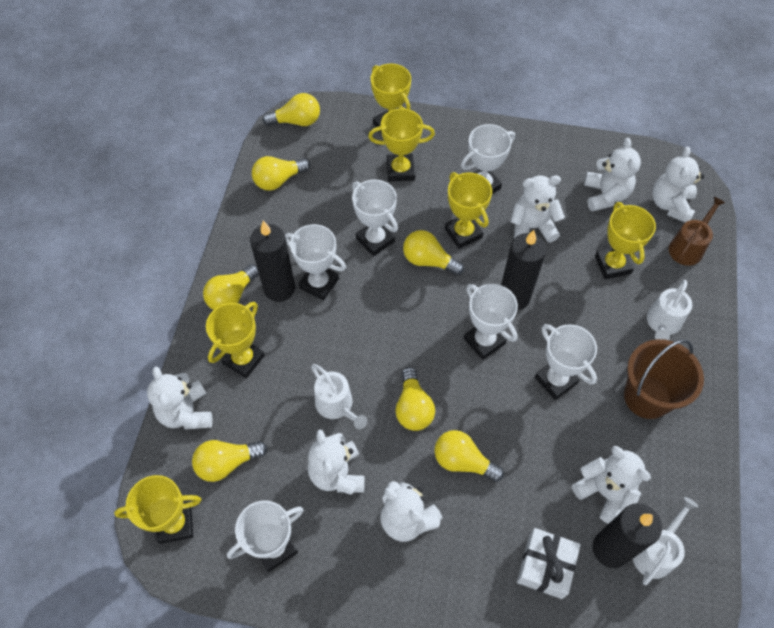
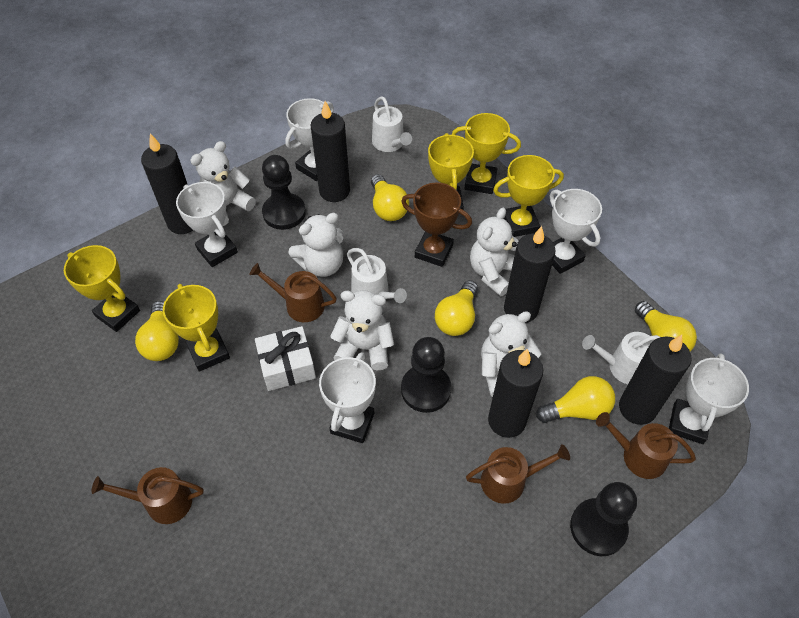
black candle: [250,221,295,302] [501,230,547,310] [593,503,662,568] = 3 -> [141,133,193,234] [310,101,350,202] [488,349,543,438] [504,226,556,323] [619,335,692,425] = 5
black pawn: none = 0 -> [262,155,306,230] [401,337,451,413] [570,482,637,556] = 3
brown bucket: [624,339,704,419] = 1 -> none = 0
brown trophy: none = 0 -> [401,182,472,267] = 1
brown watering can: [669,197,726,266] = 1 -> [92,467,204,524] [249,263,337,322] [466,444,570,504] [596,412,696,479] = 4
white teddy bear: [147,367,213,429] [308,429,365,495] [380,481,443,542] [510,176,565,243] [572,446,651,524] [584,138,641,212] [652,147,704,222] = 7 -> [190,141,256,226] [288,213,344,277] [330,290,394,370] [470,208,519,296] [481,311,542,397] = 5
white trophy: [227,501,304,572] [285,224,346,300] [352,179,398,256] [461,124,515,194] [464,284,518,360] [535,324,597,400] = 6 -> [176,182,238,267] [285,98,334,181] [319,352,376,443] [550,189,602,274] [669,353,749,444] = 5
yellow light bulb: [192,440,267,482] [203,264,259,310] [252,156,310,191] [263,93,320,126] [395,367,435,431] [403,230,464,275] [434,430,504,482] = 7 -> [135,301,179,361] [371,174,409,221] [435,280,478,336] [536,376,615,423] [635,301,697,352] = 5
yellow trophy: [114,475,201,544] [206,302,265,378] [368,108,435,182] [371,64,411,134] [445,172,492,249] [595,202,656,279] = 6 -> [64,245,140,332] [163,284,230,372] [428,133,474,214] [452,113,521,194] [493,155,564,237] = 5

